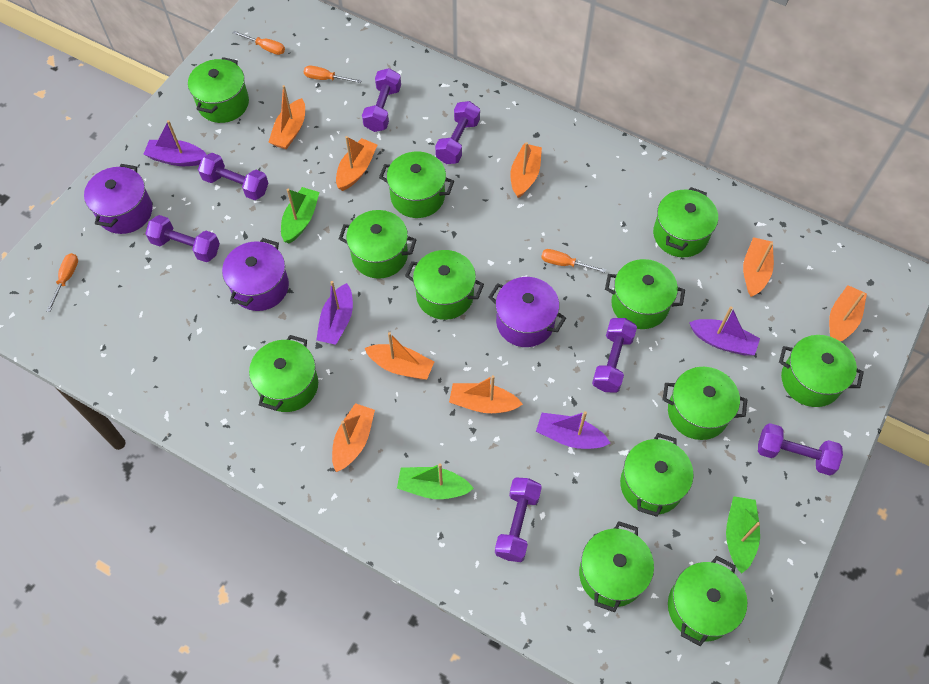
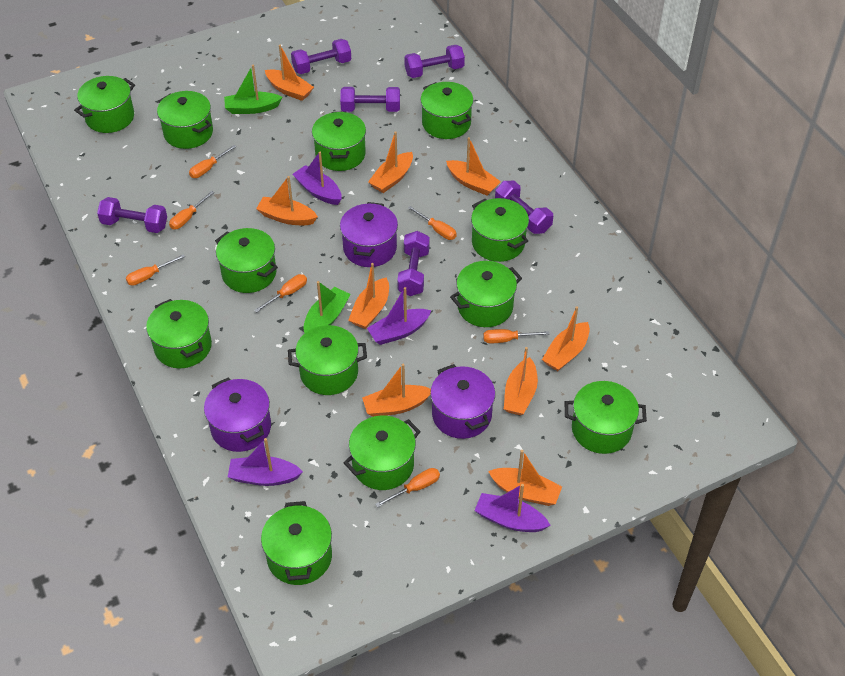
green boat: [281,187,320,243] [397,463,474,499] [726,496,760,574] = 3 -> [224,65,283,114] [303,281,351,334] = 2
orange boat: [268,85,305,149] [332,403,375,472] [336,136,377,191] [364,332,434,380] [449,375,523,413] [510,142,542,198] [743,237,774,297] [829,285,867,341] = 8 -> [256,176,318,225] [265,45,314,101] [348,263,389,329] [362,364,431,417] [368,131,413,193] [446,137,501,196] [488,450,562,506] [504,347,538,415] [542,306,590,371] = 9
orange screwdriver: [46,253,78,312] [233,31,285,55] [304,66,362,83] [541,249,606,273] = 4 -> [126,254,185,286] [169,191,214,229] [189,145,237,178] [254,274,307,312] [375,468,440,508] [408,206,457,240] [483,329,550,343] = 7
purple dumbbell: [145,215,220,262] [198,153,268,200] [362,68,401,132] [435,101,480,164] [495,477,542,562] [592,318,637,393] [758,423,843,476] = 7 -> [97,197,167,233] [291,39,351,74] [340,87,400,112] [397,231,430,296] [404,45,465,78] [495,181,553,234] = 6

